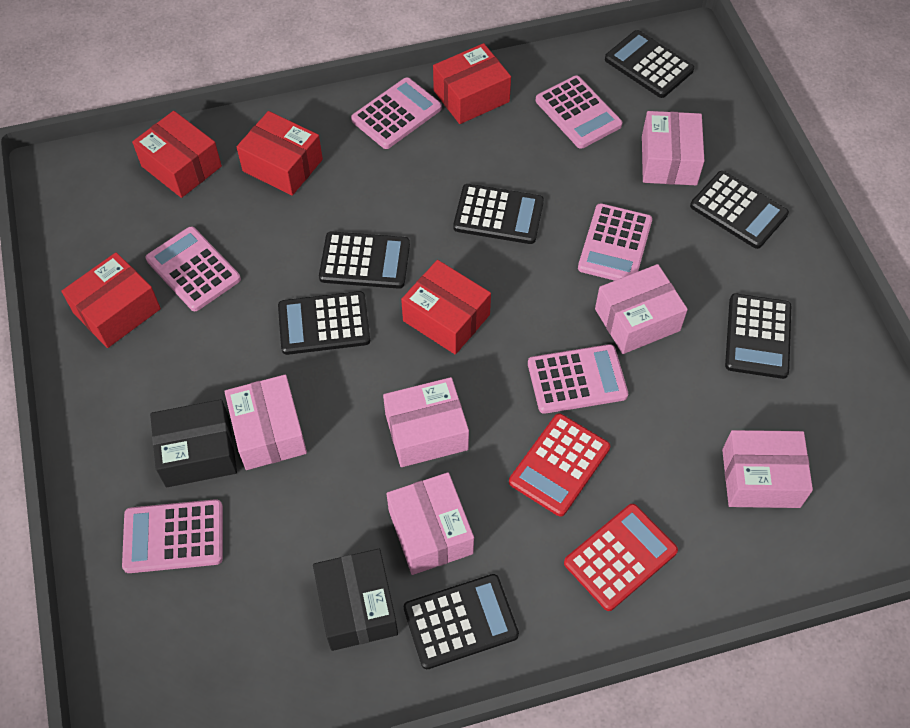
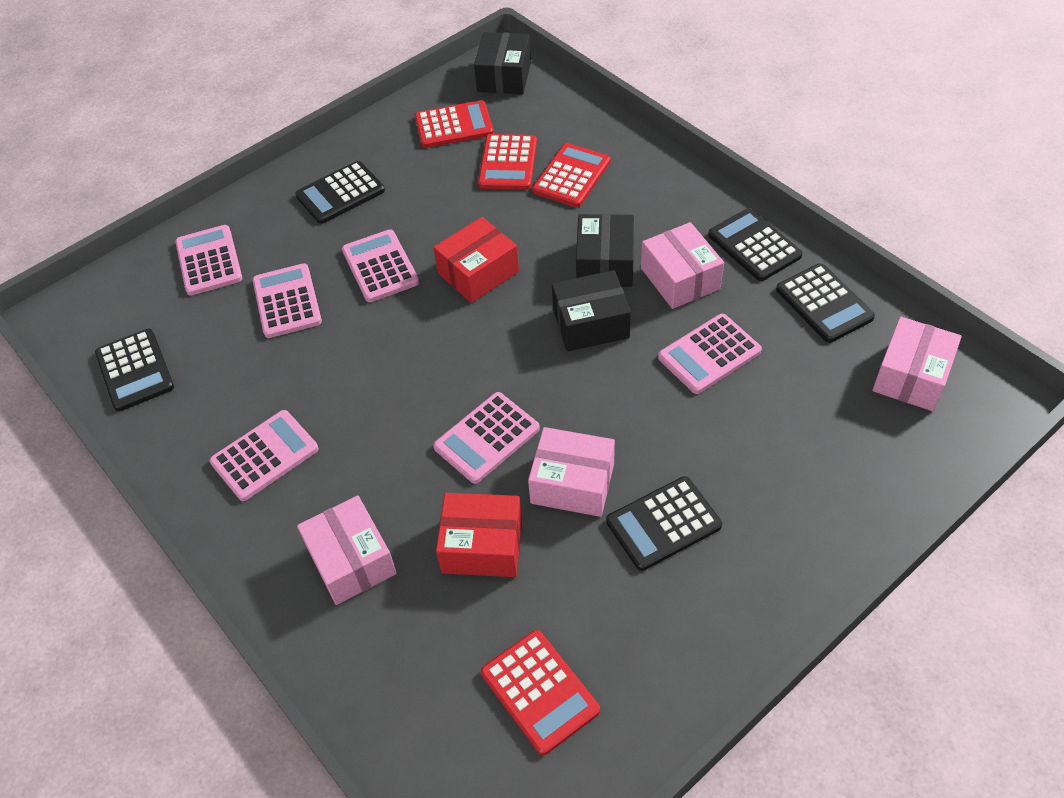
black box: [150,399,237,487] [313,549,398,651] = 2 -> [474,32,531,94] [552,270,631,352] [576,214,634,287] = 3
black calculator: [278,291,370,355] [319,231,410,289] [403,574,519,669] [453,184,544,244] [605,30,694,98] [690,171,789,249] [725,294,791,379] = 7 -> [95,328,174,412] [295,161,385,224] [606,476,722,571] [708,208,802,281] [776,263,875,343] = 5
pink box: [225,375,307,470] [383,377,469,467] [386,472,474,575] [595,264,688,354] [642,111,704,185] [722,430,813,508] = 6 -> [297,495,397,605] [528,427,615,517] [641,222,724,309] [872,317,962,411] = 4
red box: [61,252,161,348] [132,111,222,198] [237,111,323,196] [401,260,491,355] [433,43,511,124] = 5 -> [433,217,519,303] [436,493,522,577] = 2
red calculator: [509,413,610,517] [564,504,678,611] = 2 -> [415,100,494,148] [478,134,537,190] [481,630,600,755] [532,143,610,207] = 4

